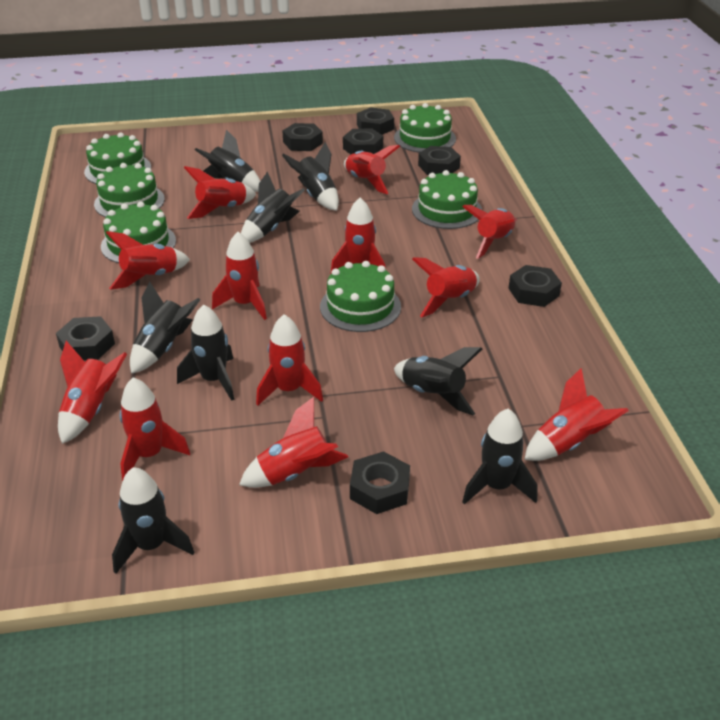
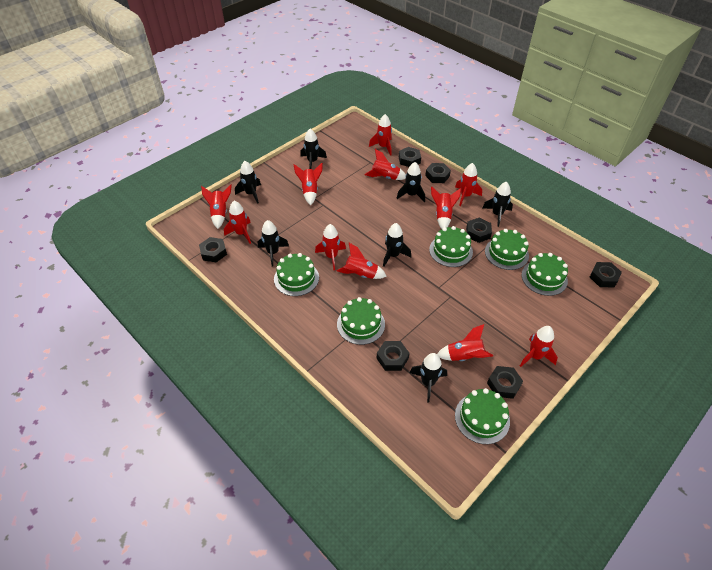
black rocket: [112,467,194,574] [130,281,200,374] [177,304,234,401] [195,130,260,192] [241,171,305,243] [282,142,339,211] [394,347,482,415] [462,408,537,505] = 8 -> [235,161,261,204] [258,220,289,266] [300,129,327,169] [383,223,411,267] [396,162,425,203] [410,353,447,403] [482,182,513,227] = 7
red rocket: [58,341,127,444] [106,231,190,290] [119,377,190,481] [184,166,256,219] [212,232,267,320] [239,397,348,488] [256,314,323,406] [330,198,386,275] [344,145,400,194] [412,257,480,317] [462,205,517,259] [524,368,629,461] = 12 -> [201,185,232,229] [224,201,251,244] [294,163,323,205] [315,224,346,270] [337,243,387,279] [364,149,406,180] [369,114,392,156] [431,186,461,229] [437,324,493,361] [455,163,482,206] [520,326,558,367] = 11

